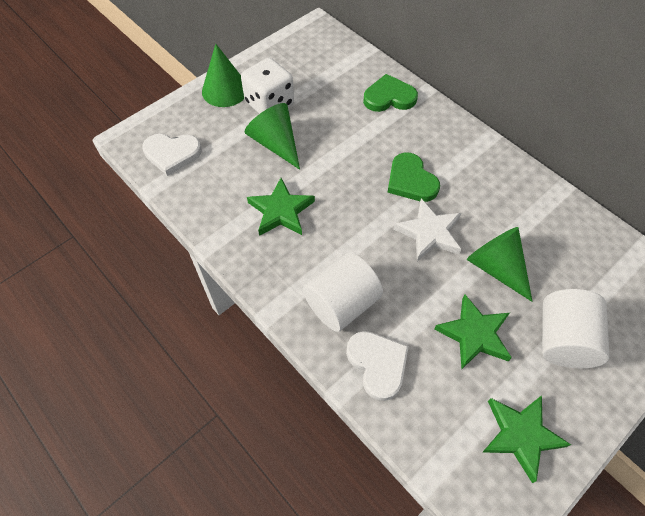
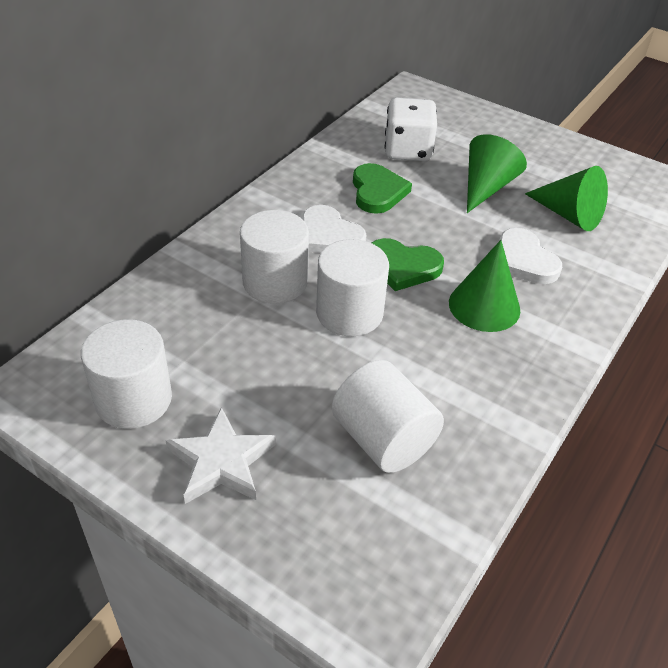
green star: [247,178,315,236] [434,295,512,370] [483,395,571,483] = 3 -> none = 0
white cylinder: [303,253,383,332] [542,289,610,368] = 2 -> [81,319,172,429] [240,210,309,304] [316,239,389,336] [332,360,444,473] = 4

